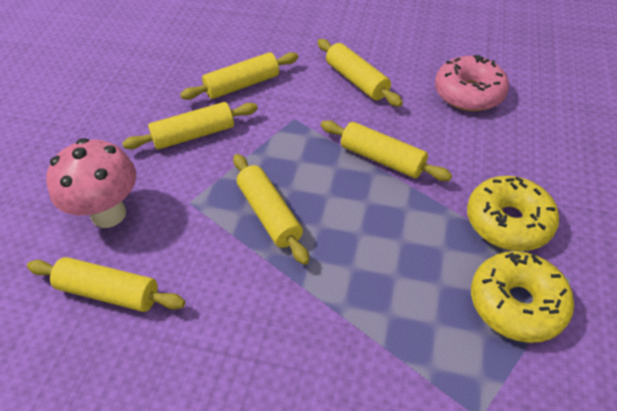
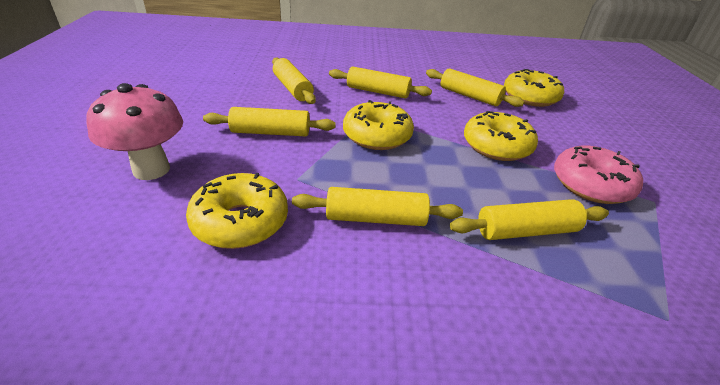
yellow donut: [467,176,559,251] [471,251,574,343] = 2 -> [186,173,288,249] [343,100,414,150] [464,111,538,161] [504,69,564,107] = 4

